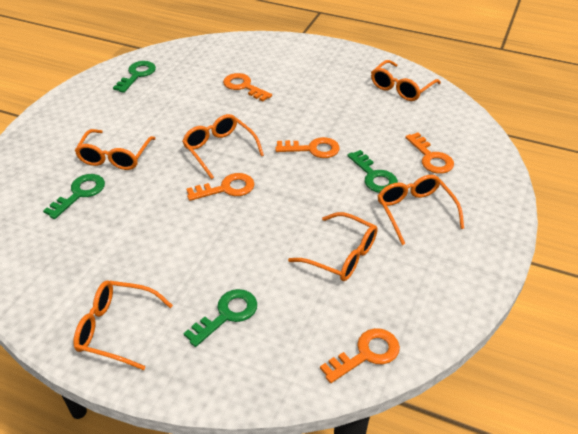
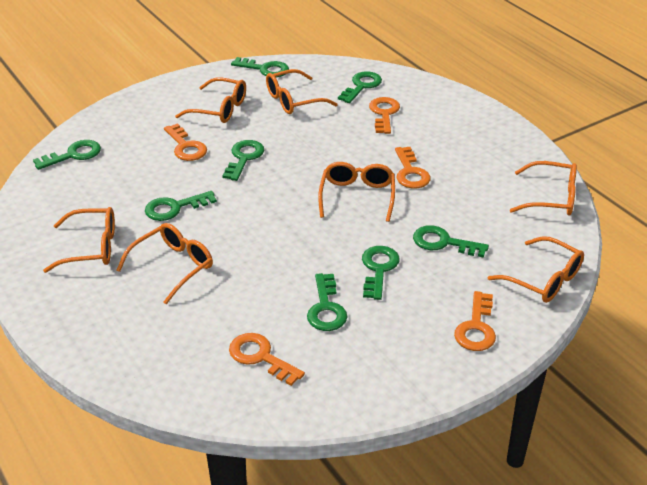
green key: [43,174,105,219] [113,61,156,93] [184,289,257,347] [348,150,398,193] = 4 -> [33,140,101,170] [145,191,217,221] [222,140,264,181] [231,57,289,77] [307,273,347,331] [338,71,382,103] [362,246,400,300] [413,225,489,258] = 8
orange glasses: [73,280,173,370] [75,129,156,170] [182,114,264,179] [288,212,378,281] [371,60,441,101] [378,175,464,245] = 6 -> [43,207,115,273] [117,223,213,304] [175,77,246,123] [266,69,338,114] [318,162,395,222] [488,236,584,303] [510,161,577,215] = 7

